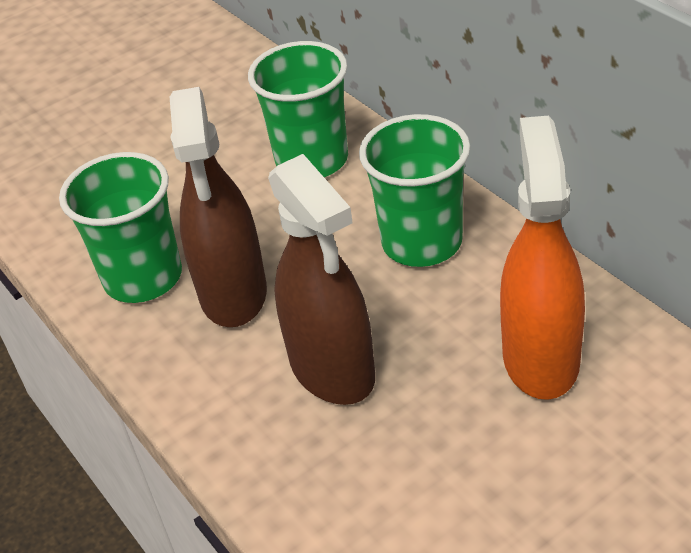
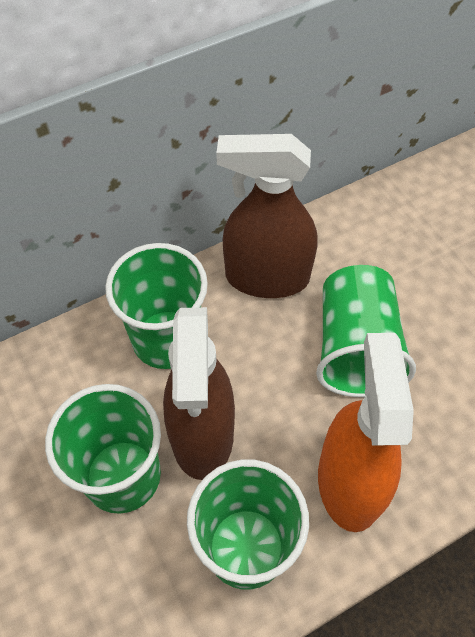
green cup: [59,152,182,303] [248,41,348,177] [359,114,470,267] = 3 -> [45,384,161,514] [105,243,208,369] [187,459,309,590] [316,265,416,397] = 4

